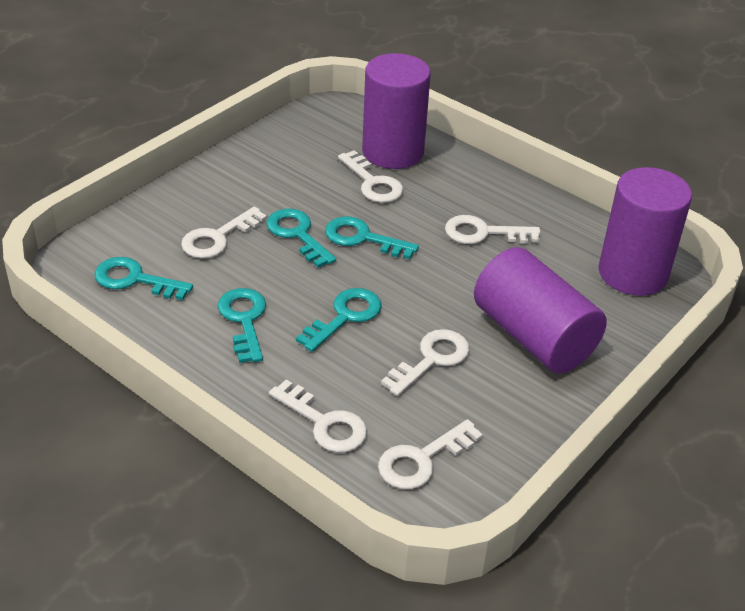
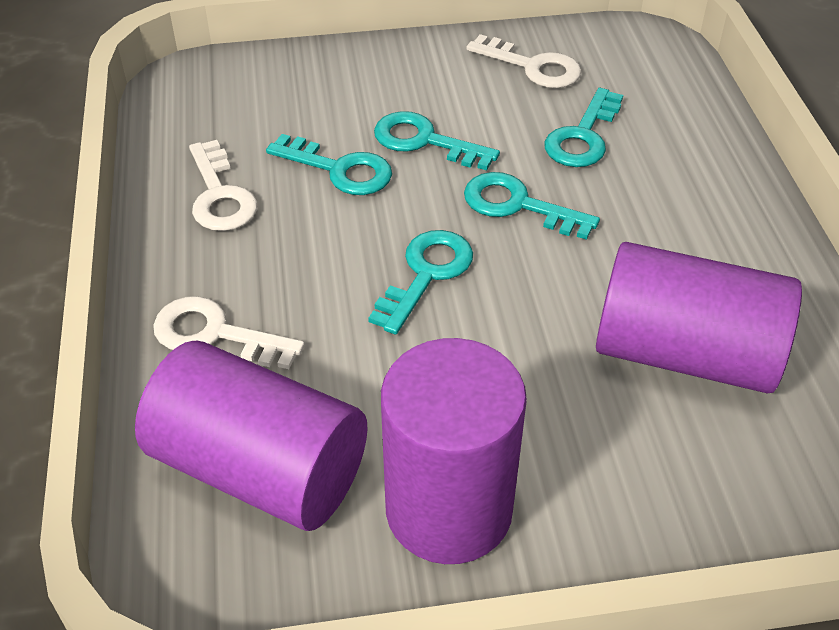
white key: [181,207,267,259] [269,380,367,453] [338,150,403,203] [378,419,483,489] [381,329,470,396] [445,215,541,244] = 6 -> [153,296,305,369] [189,140,258,231] [466,34,581,88] = 3

